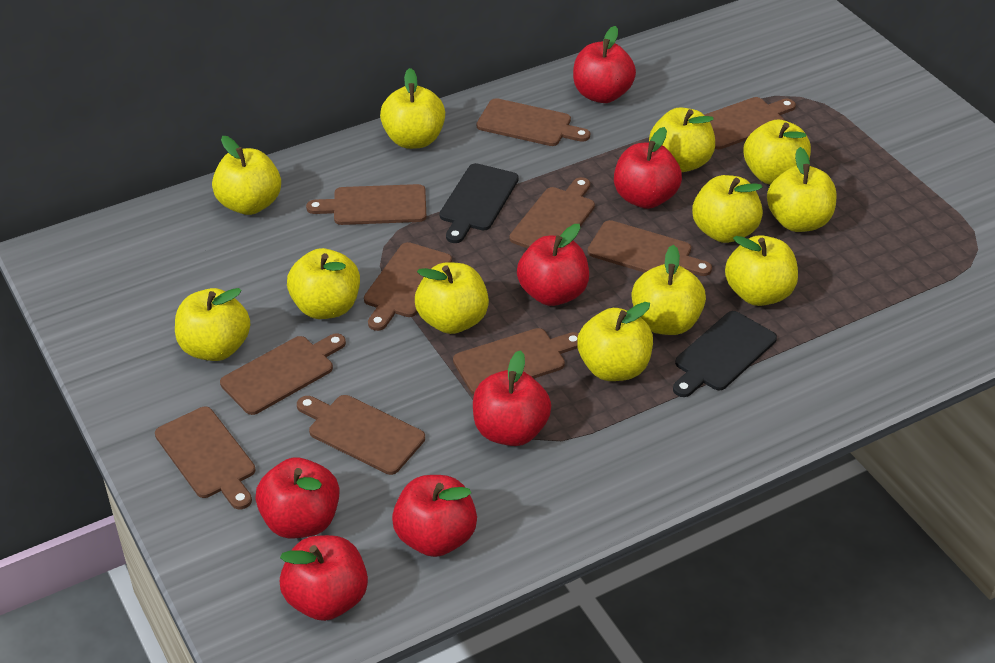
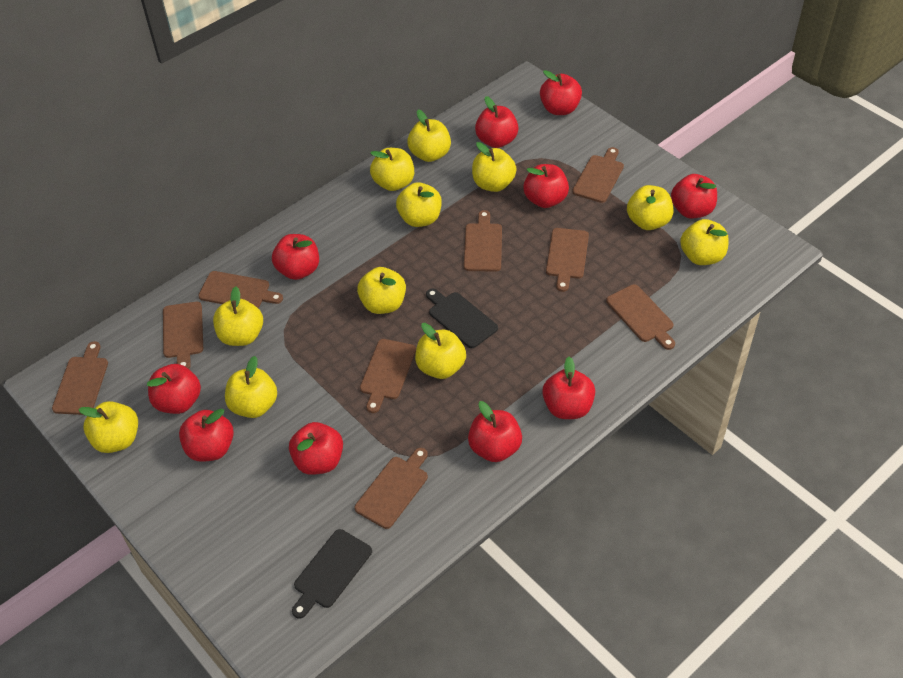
brown cutting board: [155,407,255,509] [220,333,346,415] [297,395,425,475] [306,184,426,225] [364,242,452,331] [453,328,579,395] [477,98,590,146] [510,177,595,248] [587,220,712,276] [704,97,796,149] = 10 -> [52,341,108,415] [163,302,203,369] [198,271,283,308] [354,448,428,529] [360,339,416,413] [464,210,502,272] [546,228,589,292] [572,147,624,203] [606,284,675,350] = 9
red apple: [256,457,339,538] [280,535,368,621] [392,475,477,557] [473,350,551,446] [517,224,589,306] [573,26,636,103] [614,127,682,209] = 7 -> [147,364,201,414] [179,408,234,462] [272,234,319,280] [289,422,343,475] [468,401,522,462] [475,96,518,148] [523,164,569,208] [540,70,582,115] [542,357,595,419] [671,174,717,219] = 10
yellow apple: [175,288,250,361] [212,136,281,215] [287,248,360,319] [380,68,445,149] [415,262,489,334] [577,302,653,381] [632,245,706,335] [649,107,715,172] [692,175,763,243] [725,235,798,306] [743,119,811,185] [767,147,836,232] = 12 -> [78,401,138,453] [213,286,263,346] [225,356,277,418] [357,267,406,314] [370,148,414,191] [396,182,442,227] [407,110,451,162] [415,323,466,379] [472,142,516,192] [627,185,673,230] [680,219,729,265] = 11

